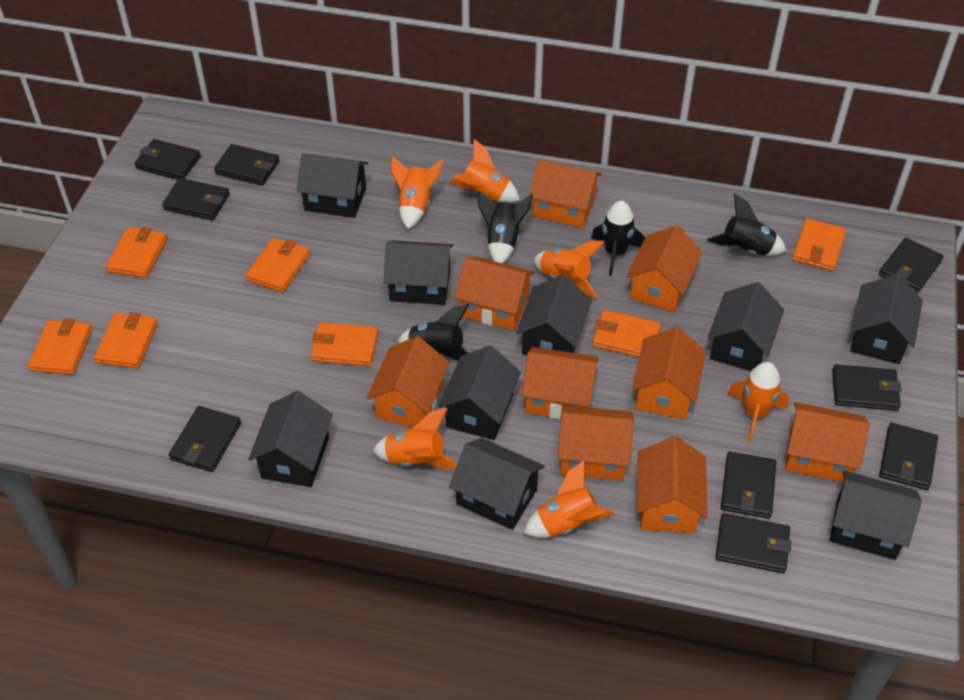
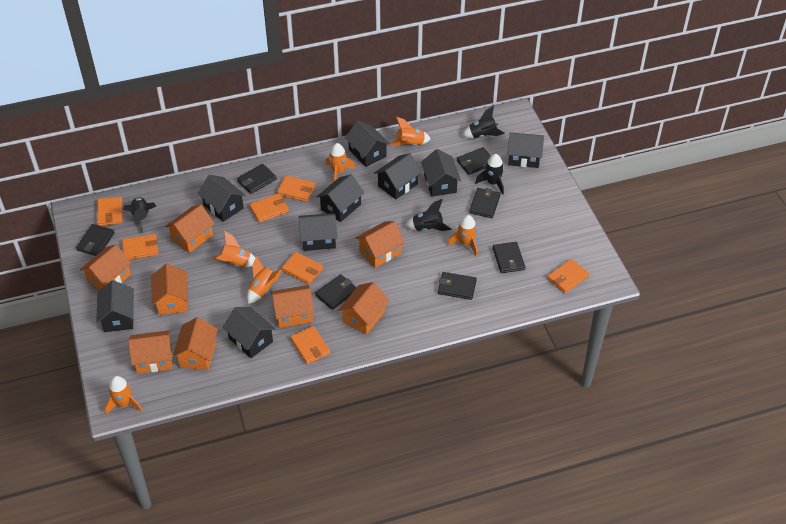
black wallet: [134,139,201,180] [162,178,230,220] [169,406,241,472] [214,144,279,186] [715,513,791,573] [721,452,776,519] [832,364,902,411] [879,238,944,293] [879,423,938,490] = 9 -> [76,224,115,256] [237,164,277,194] [315,274,357,310] [438,272,477,300] [457,147,491,175] [469,188,501,218] [493,242,525,273] = 7
orange house: [367,336,449,428] [455,257,535,331] [521,347,599,419] [529,159,602,228] [558,405,634,481] [626,225,703,312] [632,326,706,419] [637,436,708,534] [785,402,870,483] = 9 -> [80,244,131,290] [128,330,173,374] [151,264,188,315] [165,205,215,253] [173,317,218,370] [271,285,314,328] [338,282,389,335] [356,221,405,268] = 8

